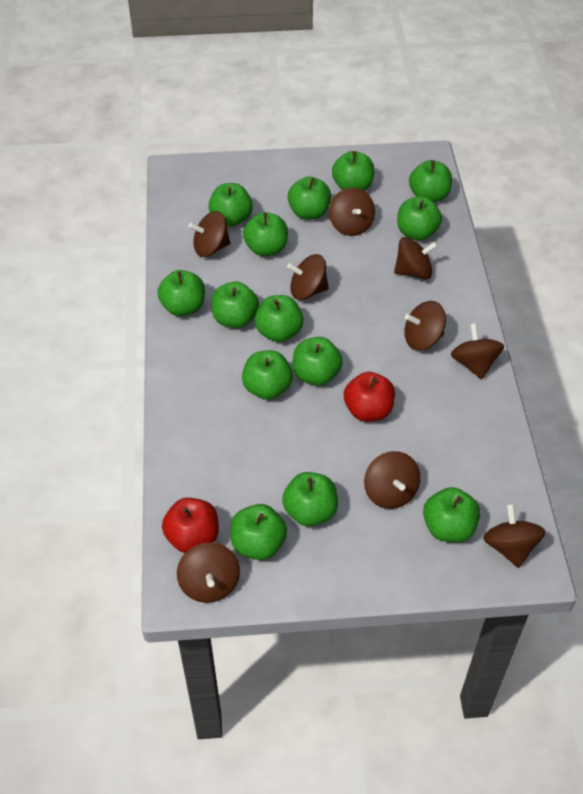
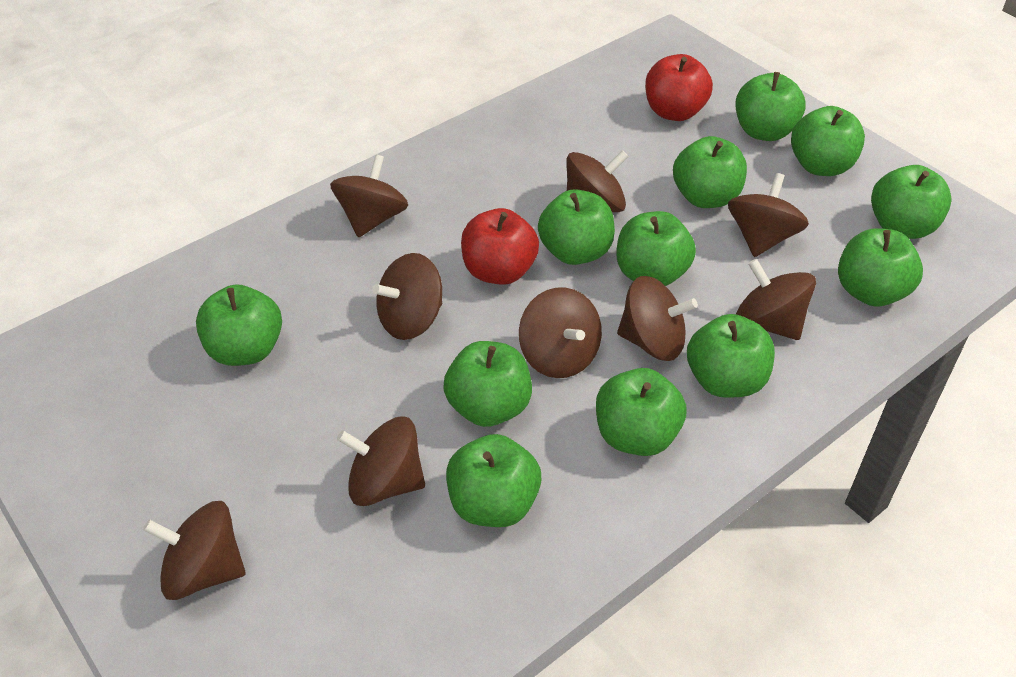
green apple: [157,270,205,316] [208,183,253,226] [211,281,259,328] [230,504,287,560] [242,350,293,400] [243,212,288,257] [255,295,304,342] [282,472,338,526] [287,176,331,220] [292,337,343,386] [332,151,375,191] [397,196,442,240] [409,160,452,202] [423,487,480,542] = 14 -> [196,285,282,366] [443,341,532,427] [446,434,541,527] [538,189,615,265] [596,368,687,456] [616,211,696,286] [673,136,747,208] [687,314,775,398] [735,72,806,141] [791,106,865,176] [838,228,923,307] [871,165,952,239] = 12

